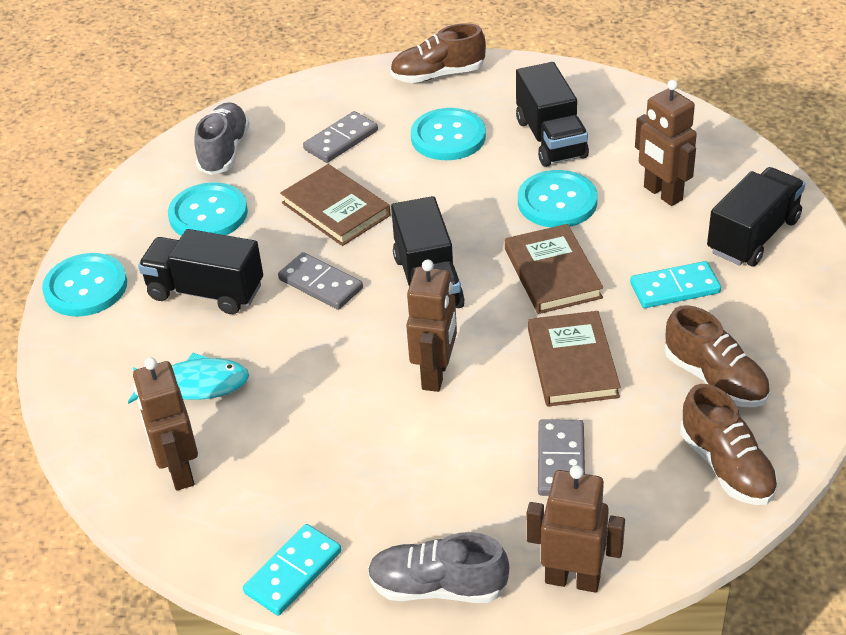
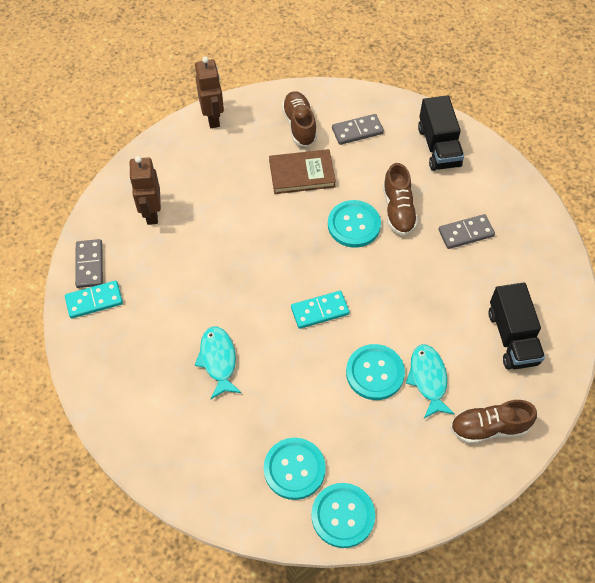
black truck: [138,229,263,314] [391,196,465,308] [516,62,589,167] [707,167,805,266] = 4 -> [418,95,464,171] [488,283,545,370] = 2
brown book: [280,164,390,246] [505,224,603,314] [528,311,621,407] = 3 -> [269,149,336,194] = 1
brown robot: [133,357,198,491] [406,259,457,392] [527,465,625,593] [635,80,697,206] = 4 -> [129,156,161,225] [195,56,224,128] = 2
grey shoe: [194,102,250,175] [368,532,509,603] = 2 -> none = 0
turquoise fish: [128,353,249,404] = 1 -> [195,326,241,399] [406,344,455,418] = 2

